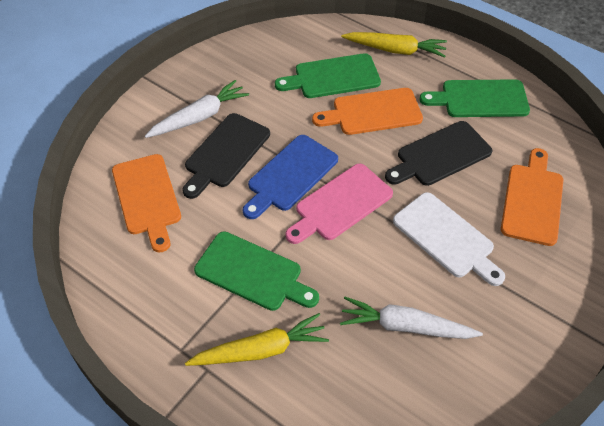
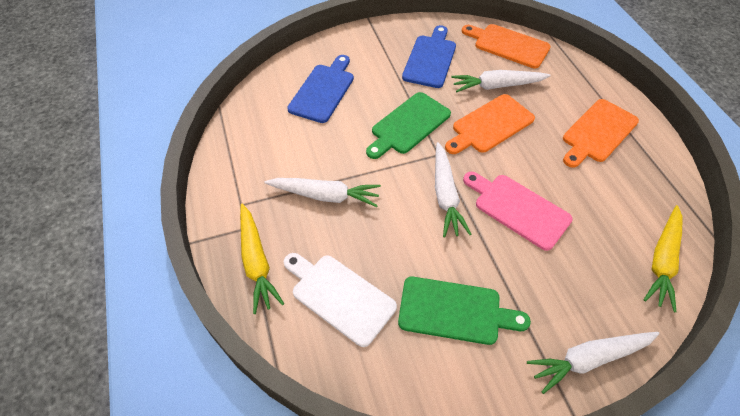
black cutting board: [182,113,270,199] [385,121,492,186] = 2 -> none = 0
blue cutting board: [243,135,338,219] = 1 -> [287,55,354,123] [402,25,456,88] = 2
green cutting board: [194,231,319,311] [275,53,381,98] [419,79,530,117] = 3 -> [366,92,451,159] [398,277,531,345] = 2
white carrot: [145,80,249,138] [340,297,483,339] = 2 -> [264,178,381,207] [435,142,472,237] [451,70,551,92] [527,332,660,394] = 4

